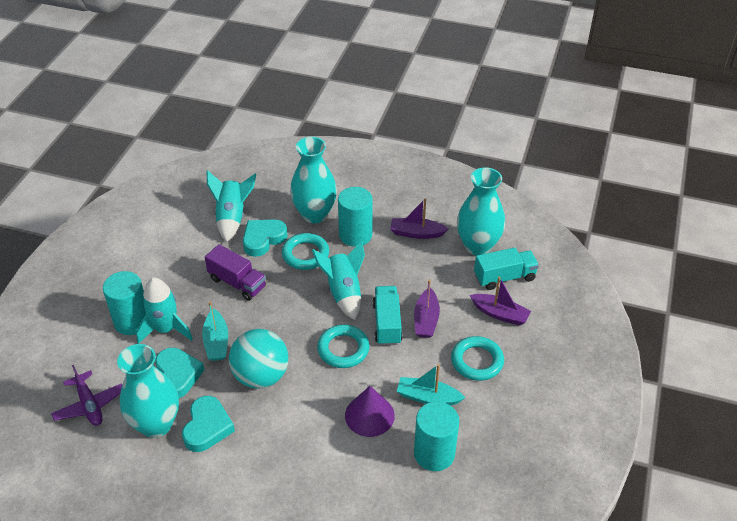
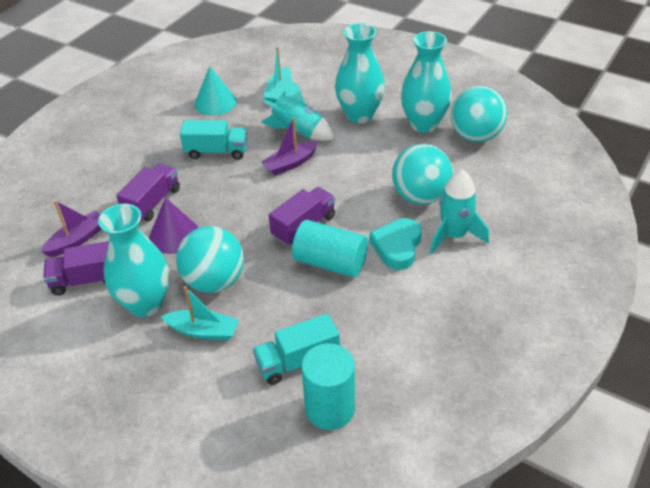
purple boat: [390,198,448,239] [414,279,440,338] [470,276,531,326] = 3 -> [41,200,102,257] [262,117,319,175] = 2
purple plane: [51,365,122,426] = 1 -> none = 0
purple truck: [205,244,266,301] = 1 -> [43,241,109,296] [116,163,180,222] [269,187,335,246] = 3
turquoise ball: [229,329,288,389] = 1 -> [176,226,244,293] [392,144,453,205] [451,86,508,142] = 3
turquoise cone: none = 0 -> [194,66,237,116] = 1
turquoise cylinder: [103,271,146,335] [338,187,373,247] [414,401,459,471] = 3 -> [292,220,368,278] [301,343,355,430] = 2
turquoise heart: [155,348,204,398] [182,396,235,452] [243,219,288,257] = 3 -> [369,218,422,270] = 1
turquoise ring: [282,233,329,270] [317,325,370,368] [451,336,504,381] = 3 -> none = 0
turquoise rocket: [136,278,193,344] [206,170,256,242] [312,241,365,320] = 3 -> [261,76,334,141] [430,170,489,254] = 2

